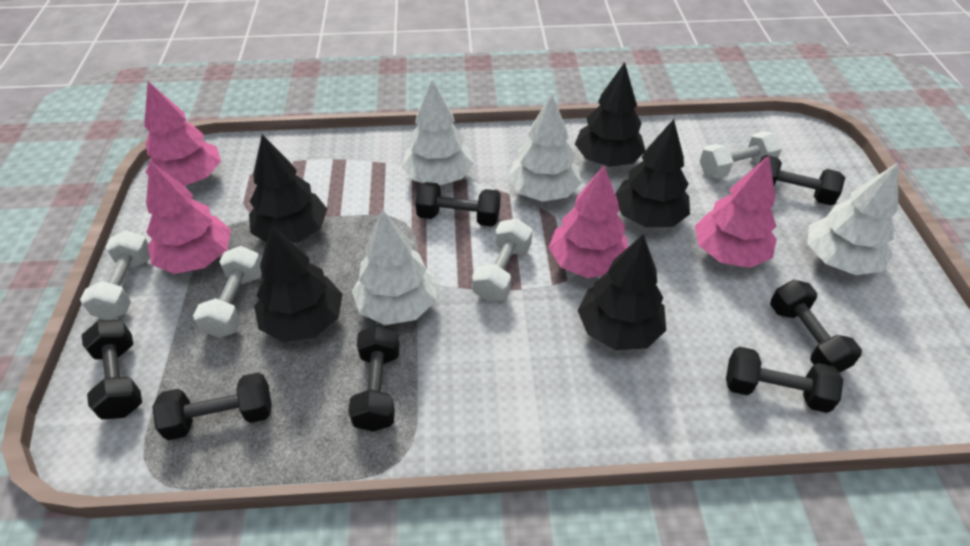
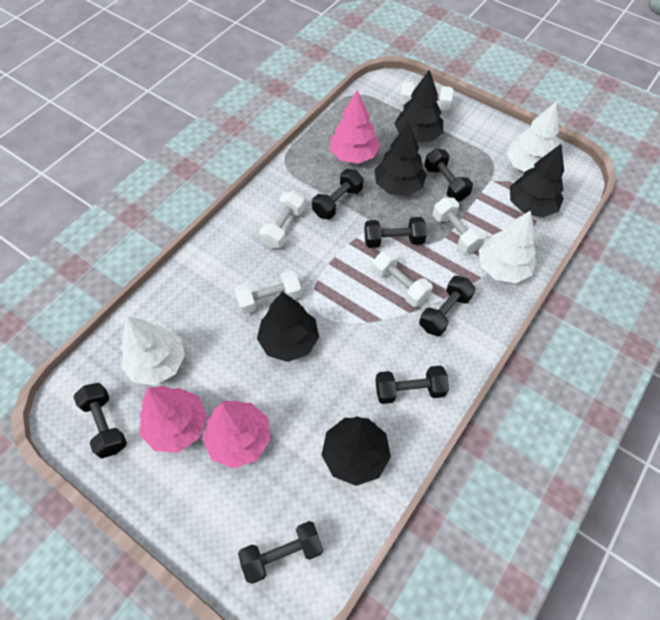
pink tree: [144,81,221,186] [146,161,231,274] [549,166,629,278] [695,156,777,268] = 4 -> [140,386,207,453] [202,400,270,469] [330,90,380,164] = 3
white dumbbell: [80,230,150,320] [193,246,262,338] [472,218,532,302] [700,131,782,179] = 4 -> [234,270,302,314] [259,191,304,248] [372,250,433,307] [400,81,453,110] [433,197,485,253] = 5
white tree: [352,209,437,325] [401,80,474,186] [507,94,581,202] [807,163,898,275] = 4 -> [121,316,185,385] [479,210,536,283] [506,102,559,172] = 3

